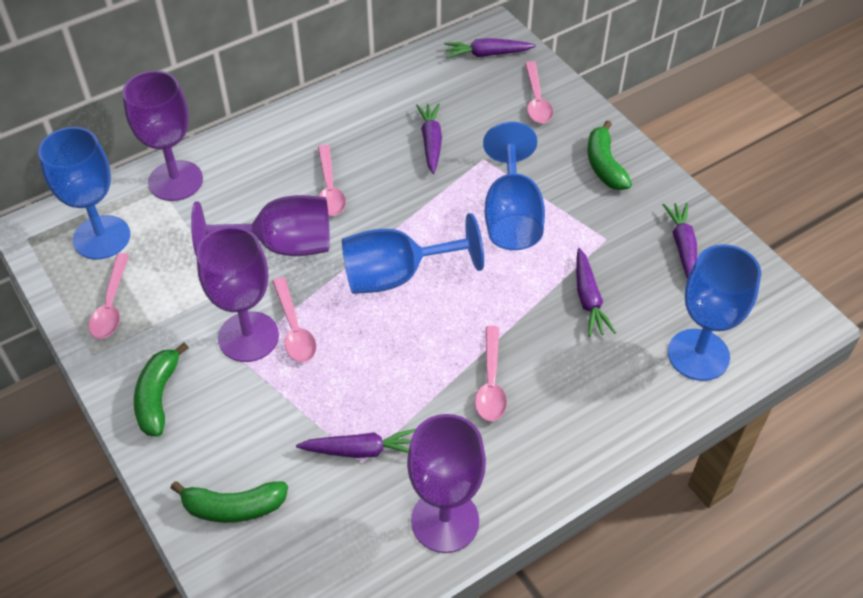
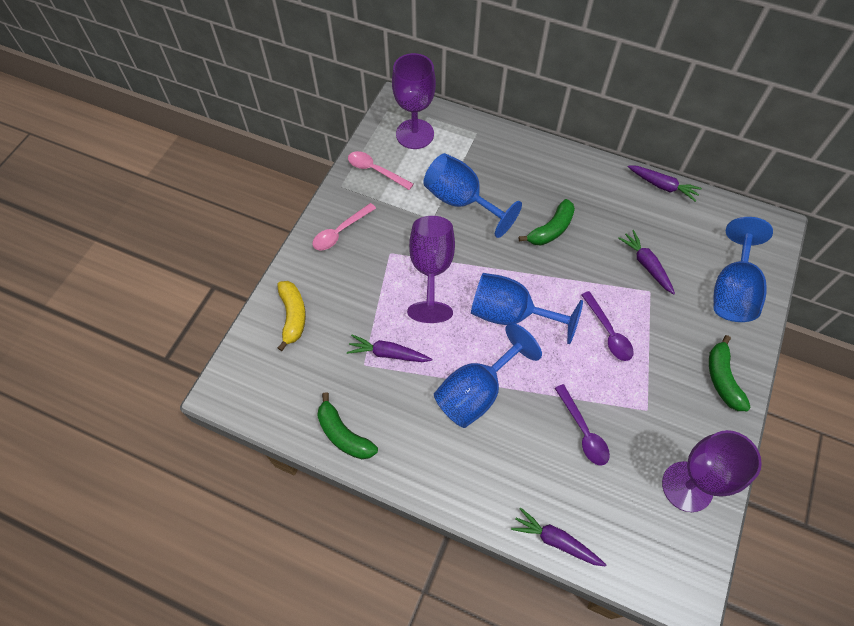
pink spoon: [88,253,129,339] [272,277,316,362] [318,145,346,216] [475,326,507,421] [525,61,553,123] = 5 -> [312,203,376,251] [348,151,413,190] = 2
purple carrot: [296,429,416,458] [416,103,442,174] [444,38,536,58] [576,248,616,337] [663,203,697,278] = 5 -> [347,335,432,362] [511,508,606,567] [618,230,675,294] [628,165,702,202] = 4
purple goblet: [122,71,203,201] [191,195,330,257] [196,226,279,362] [407,414,486,553] = 4 -> [392,53,436,149] [407,216,455,323] [662,430,762,512] = 3
purple spoon: none = 0 -> [555,384,610,466] [581,291,634,361] = 2
yellow banana: none = 0 -> [277,281,306,351] = 1

